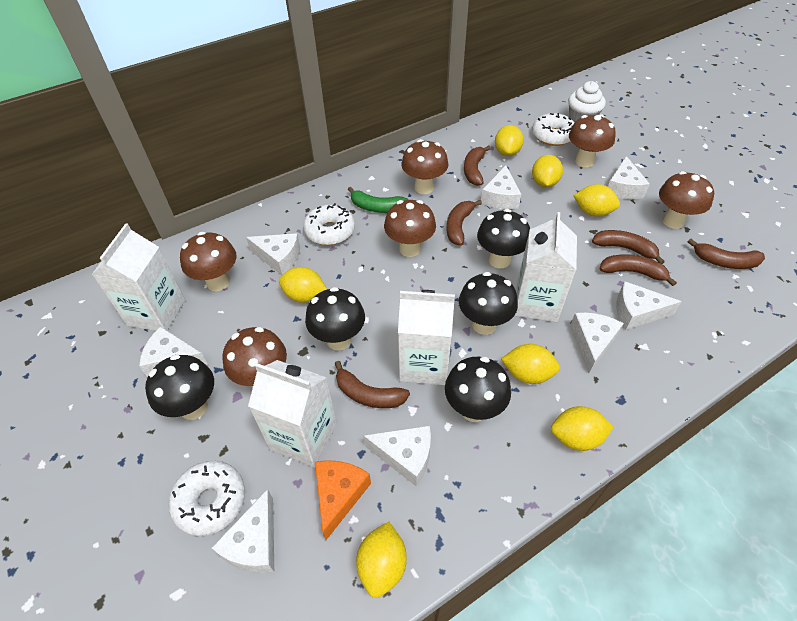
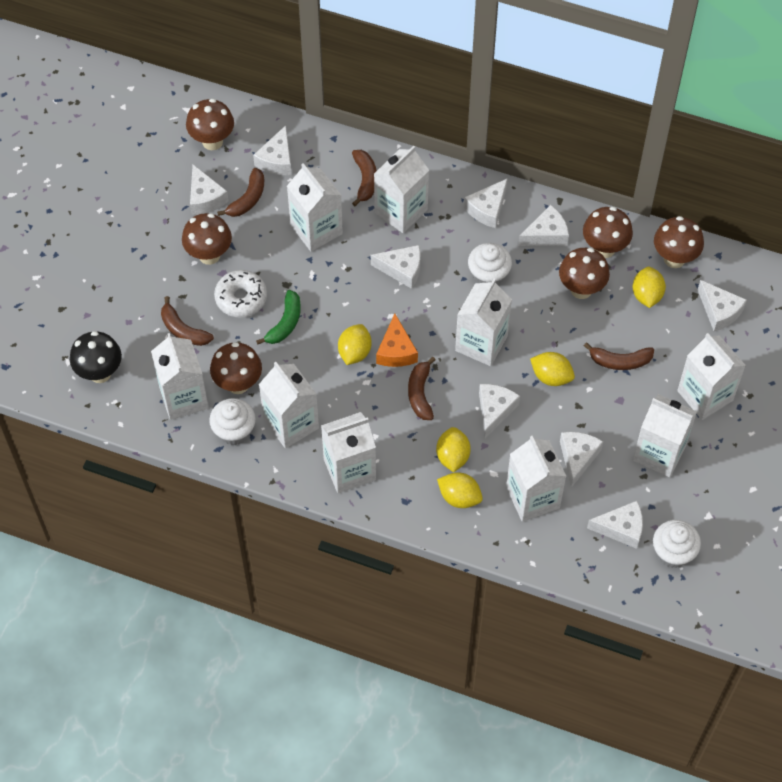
black mushroom: [145,354,214,420] [305,287,365,350] [445,356,511,422] [459,272,518,335] [477,209,530,268] = 5 -> [70,331,122,383] = 1
brown banana: [335,361,410,408] [447,200,482,245] [464,145,491,186] [592,230,665,264] [600,254,677,286] [688,239,765,269] = 6 -> [161,296,214,346] [217,168,264,217] [352,150,377,206] [408,357,436,420] [584,342,654,370] = 5
white carton: [91,223,185,331] [248,360,337,467] [398,290,455,385] [514,212,577,322] = 4 -> [151,333,209,420] [259,362,319,448] [287,163,343,251] [321,412,376,493] [374,146,429,233] [455,279,512,366] [506,436,566,522] [633,394,697,477] [677,333,746,420] = 9
white cheese: [139,326,208,378] [212,489,274,573] [246,233,300,275] [363,425,431,486] [481,165,521,209] [570,312,624,373] [608,156,650,199] [616,281,682,330] = 8 -> [190,165,229,215] [253,125,292,175] [371,245,420,289] [464,178,508,228] [479,384,520,439] [518,205,569,246] [560,432,603,488] [587,501,643,549] [697,280,747,331] = 9
white cupcake: [568,81,606,122] = 1 -> [209,398,256,445] [468,243,512,285] [653,520,701,568] = 3
white donut: [169,461,245,536] [303,203,355,245] [532,113,575,146] = 3 -> [214,270,267,318] = 1
yellow lemon: [279,267,327,303] [356,522,407,598] [495,125,524,156] [501,344,560,384] [532,155,563,188] [551,406,614,451] [573,184,620,217] = 7 -> [338,324,372,365] [436,427,471,472] [437,472,483,508] [530,352,575,386] [632,267,666,308] = 5

